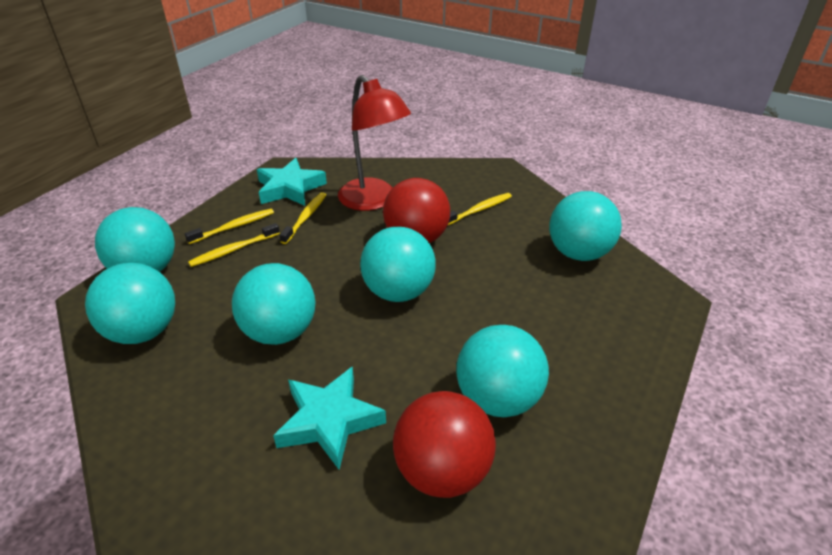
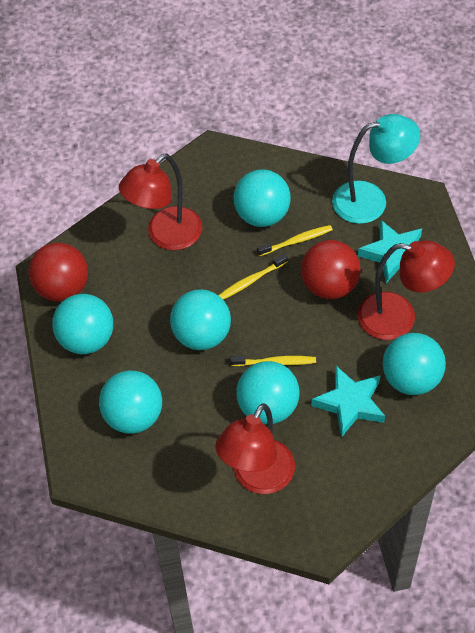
red lamp: [338,75,411,211] = 1 -> [119,154,202,250] [215,403,295,494] [358,240,455,340] = 3
turquoise lamp: none = 0 -> [332,114,420,224] = 1
yellow toothbrush: [185,209,274,244] [188,223,280,267] [279,192,326,244] [447,193,512,226] = 4 -> [218,254,288,300] [230,356,316,366] [257,225,333,256] = 3

